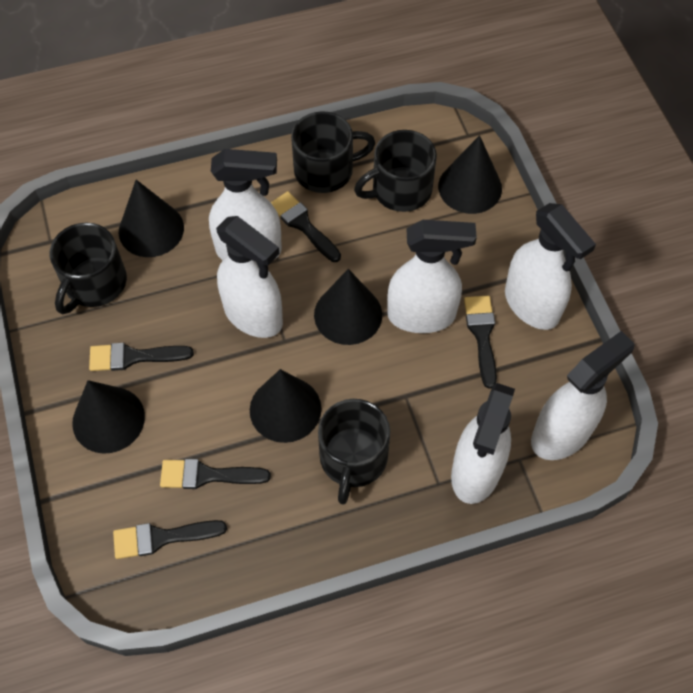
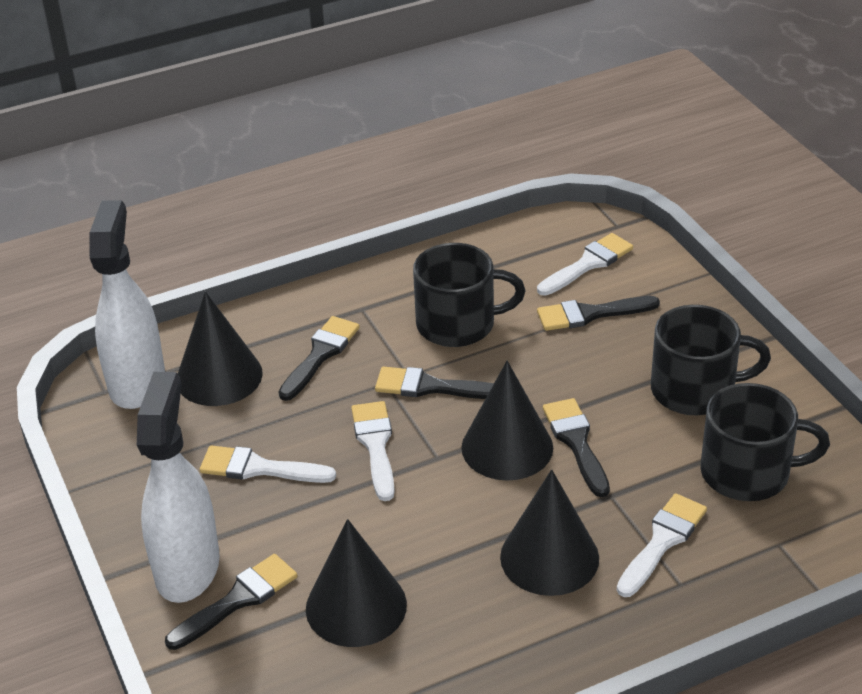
black cone: [72,380,145,454] [119,180,184,257] [250,369,321,443] [314,269,382,345] [438,135,502,214] = 5 -> [178,291,263,406] [306,519,407,647] [461,361,553,481] [500,469,599,596] = 4
black mug: [50,223,127,315] [291,111,375,193] [318,399,390,505] [354,130,437,212] = 4 -> [413,243,525,347] [651,305,771,415] [700,383,830,501] = 3
white brush: none = 0 -> [200,445,336,483] [351,401,395,501] [537,233,633,296] [617,493,707,597] = 4
white spray bottle: [209,149,282,260] [216,216,283,338] [387,220,477,333] [451,383,515,504] [505,203,596,330] [531,331,635,460] = 6 -> [90,200,165,409] [137,372,220,603] = 2

